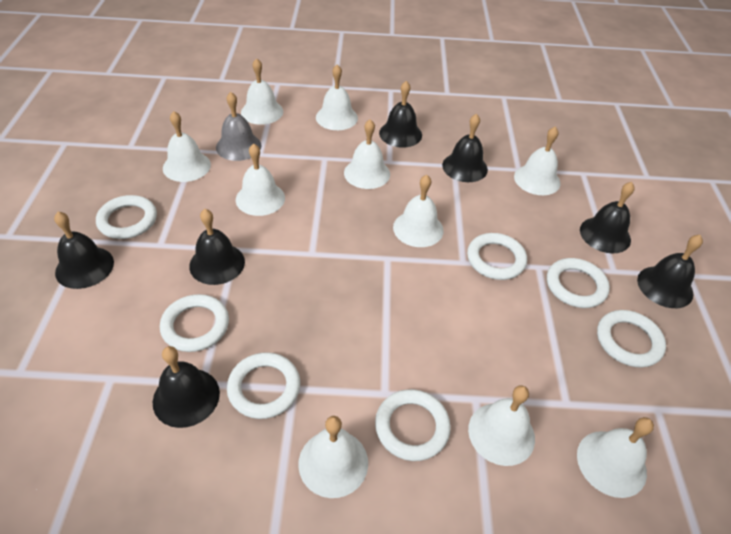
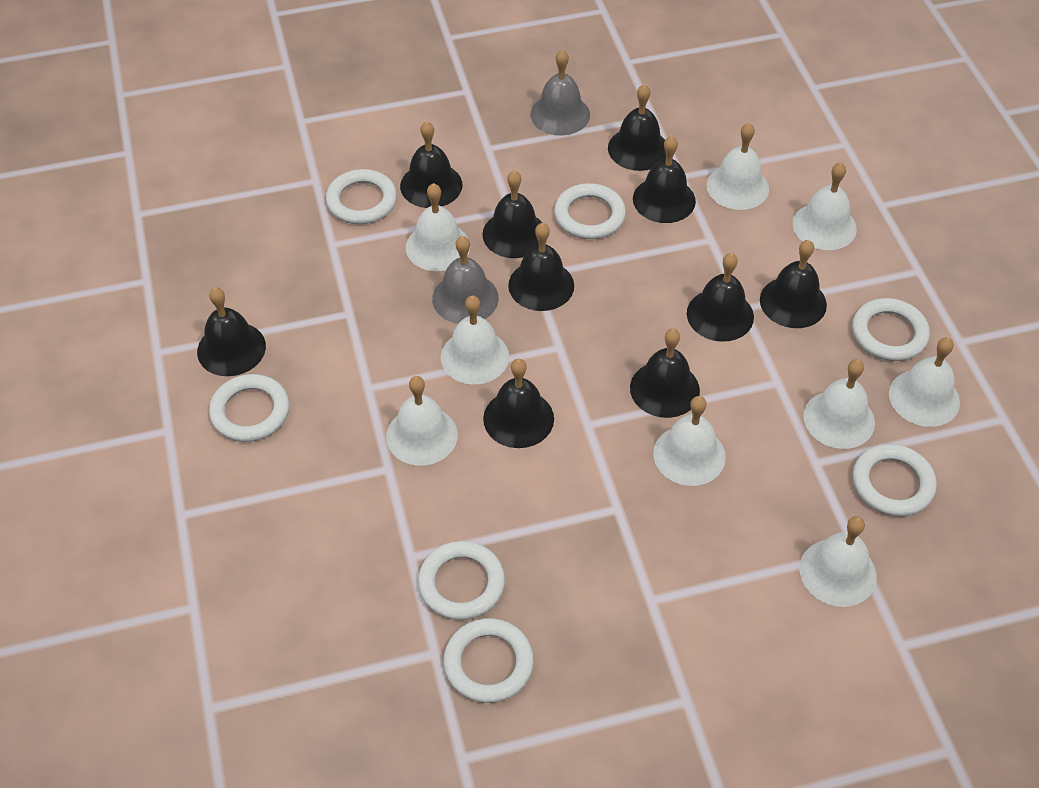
black bell: [54,212,114,289] [153,346,220,428] [189,209,245,285] [379,81,422,148] [442,114,488,182] [580,182,635,254] [637,235,703,308] = 7 -> [197,287,266,376] [400,121,462,208] [482,171,542,258] [483,359,554,448] [508,223,574,311] [608,84,666,171] [630,328,700,418] [633,136,696,223] [687,253,754,342] [760,240,827,328] = 10
grey bell: [216,92,262,161] = 1 -> [432,236,499,324] [531,49,590,135] = 2
white bell: [163,111,211,182] [236,143,285,216] [241,58,283,125] [298,416,368,498] [316,64,358,130] [344,119,390,189] [393,175,444,247] [468,385,535,466] [514,126,560,195] [577,417,654,498] = 10 -> [386,376,458,466] [406,183,470,271] [441,295,509,384] [653,396,726,486] [706,123,769,210] [792,163,857,250] [800,516,876,607] [803,359,875,449] [889,337,960,427] = 9

